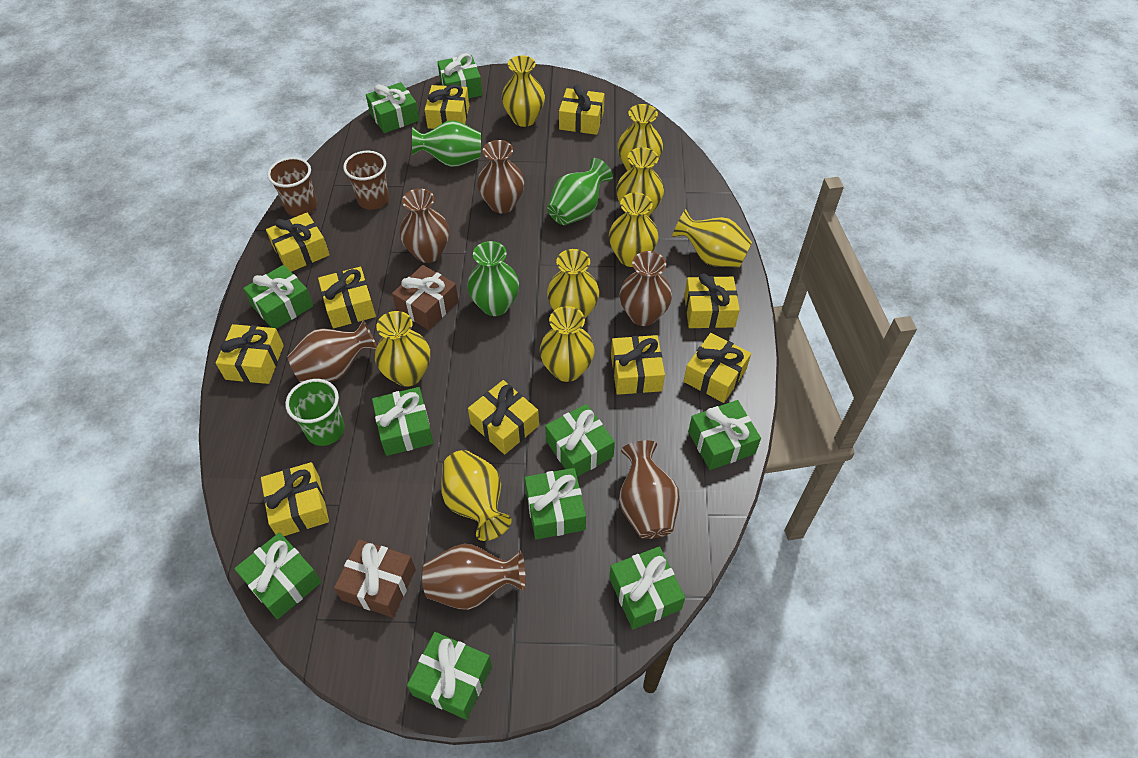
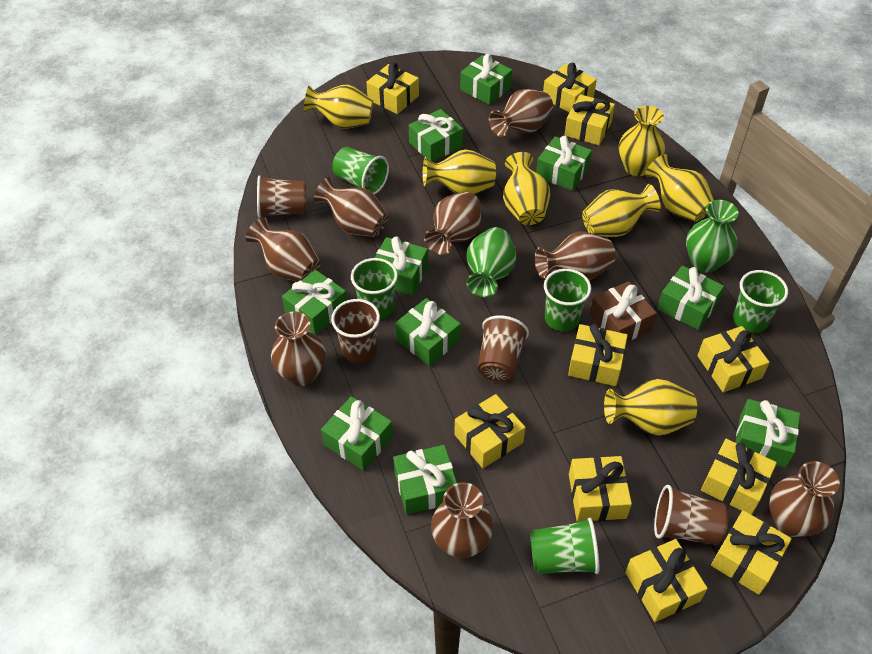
brown cup: [267,157,317,216] [343,151,389,210] = 2 -> [257,175,306,218] [331,299,380,363] [478,315,529,382] [654,485,729,545] = 4
brown gift: [334,539,416,618] [392,265,459,330] = 2 -> [590,281,657,342] = 1
brown vase: [288,320,377,382] [399,189,449,263] [422,544,526,610] [477,140,524,213] [619,440,680,539] [620,251,672,326] = 6 -> [246,217,320,282] [271,311,326,386] [314,177,388,237] [424,192,481,255] [431,482,493,558] [489,89,553,137] [535,232,616,280] [769,461,840,537] = 8
green cup: [285,379,345,446] = 1 -> [332,147,389,195] [351,258,398,320] [530,518,600,574] [544,269,591,331] [733,270,788,333] = 5
green vase: [412,120,481,167] [467,241,519,316] [547,158,613,225] = 3 -> [466,227,516,297] [686,200,739,273] = 2
yellow vase: [375,311,430,387] [441,450,512,541] [502,55,545,127] [540,306,595,382] [547,249,599,318] [609,193,659,267] [616,147,664,217] [617,104,663,171] [672,209,752,267] = 9 -> [304,85,373,129] [423,149,496,194] [503,152,550,225] [582,184,661,237] [604,379,697,436] [619,106,665,176] [645,154,714,222] = 7

